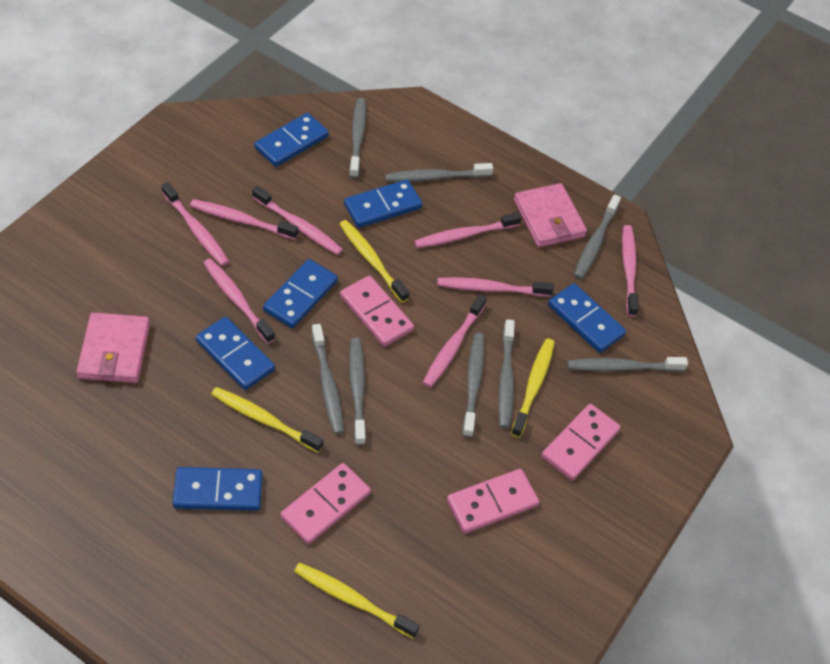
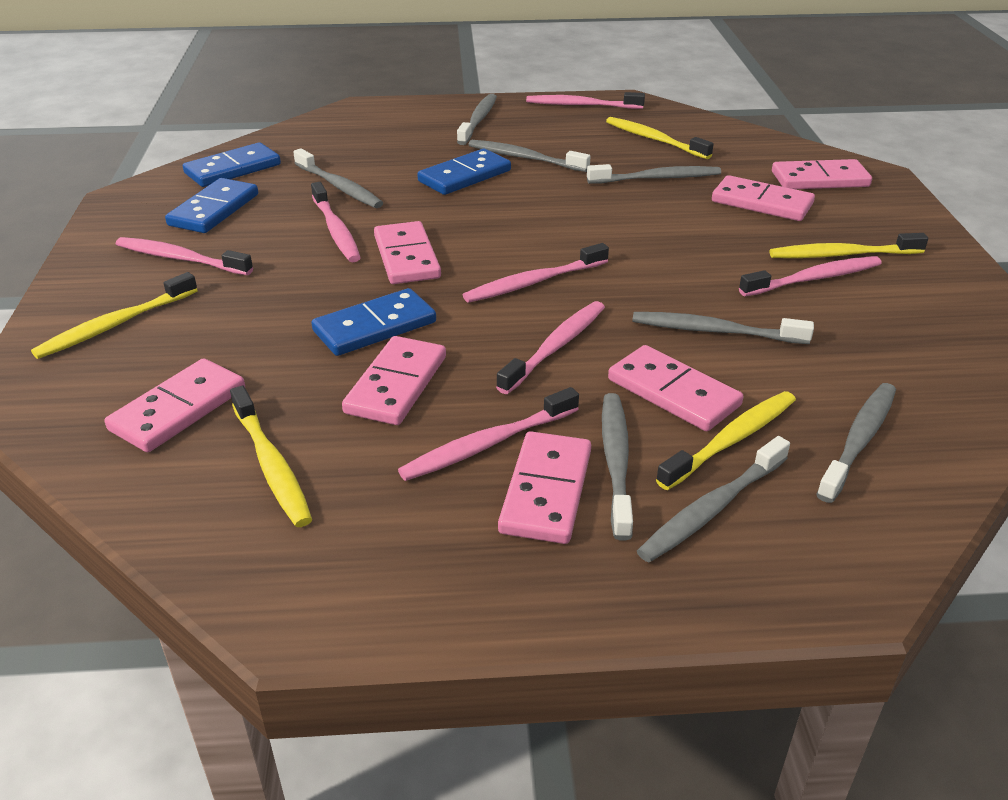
blue domino: [172,467,263,511] [196,317,275,390] [254,113,329,167] [263,259,338,328] [344,180,422,228] [548,283,626,353] = 6 -> [165,178,258,233] [183,142,281,187] [311,288,436,356] [417,149,511,195] = 4
pink domino: [281,463,371,544] [340,276,414,347] [447,469,539,534] [542,404,621,480] = 4 -> [105,358,245,452] [342,336,446,425] [374,221,441,284] [498,431,591,544] [608,345,743,431] [712,175,815,221] [772,159,872,189] = 7
pink toothbrush: [162,182,229,266] [190,199,298,240] [203,259,275,344] [252,186,343,255] [414,212,522,248] [423,294,487,388] [437,277,554,297] [622,225,639,317] = 8 -> [116,237,253,275] [311,182,361,262] [398,387,579,481] [463,243,609,303] [496,301,605,394] [526,92,645,109] [739,256,882,296] = 7
pink wallet: [76,312,150,383] [514,183,587,247] = 2 -> none = 0
yellow toothbrush: [211,387,323,452] [294,563,420,639] [339,220,409,303] [511,339,555,438] = 4 -> [31,272,198,359] [230,386,312,527] [606,117,714,159] [656,391,796,490] [769,233,928,258] = 5

